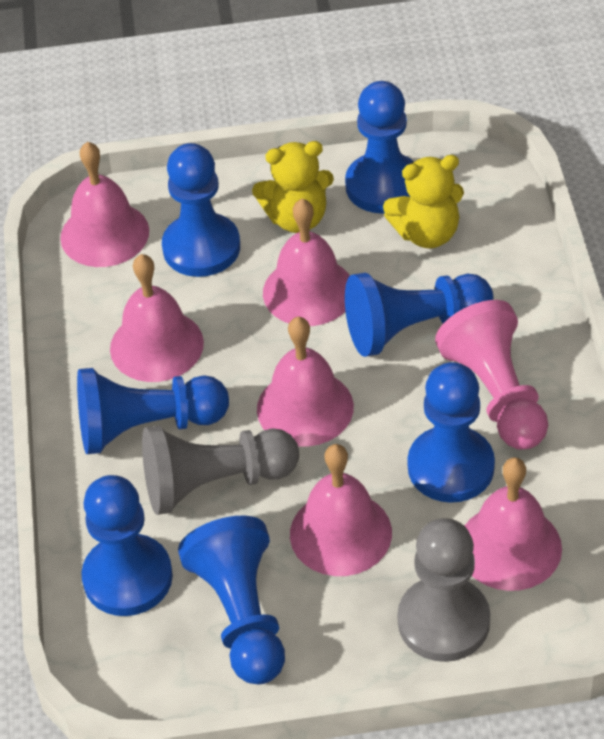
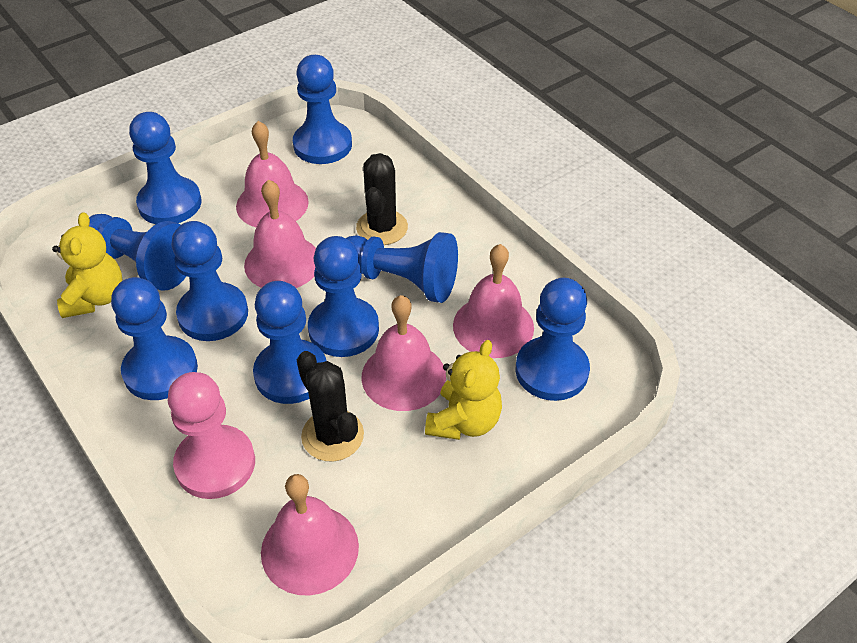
black cactus: none = 0 -> [297,351,364,461] [356,153,408,245] = 2
blue pawn: [77,368,229,454] [81,475,173,616] [162,143,240,277] [178,516,285,684] [345,81,413,214] [345,273,493,357] [408,362,495,503] = 7 -> [89,214,186,291] [111,277,198,400] [129,112,202,224] [171,221,248,341] [253,281,326,404] [293,55,352,164] [308,236,379,357] [346,232,458,303] [515,278,590,401] = 9
grey pawn: [142,426,299,515] [398,518,490,662] = 2 -> none = 0
pink bell: [60,141,149,267] [110,254,204,382] [257,317,354,446] [263,199,350,326] [290,444,392,576] [465,457,562,591] = 6 -> [236,121,309,227] [244,179,316,288] [261,474,359,595] [361,295,446,411] [453,244,534,358] = 5

